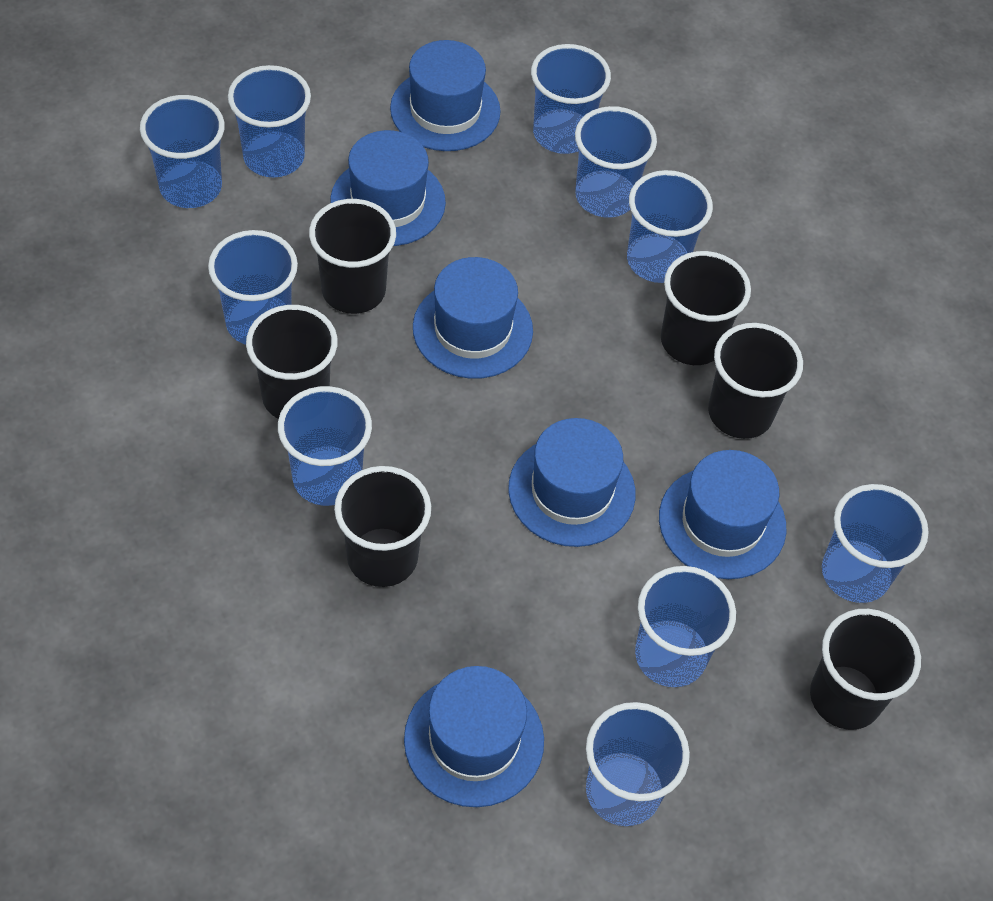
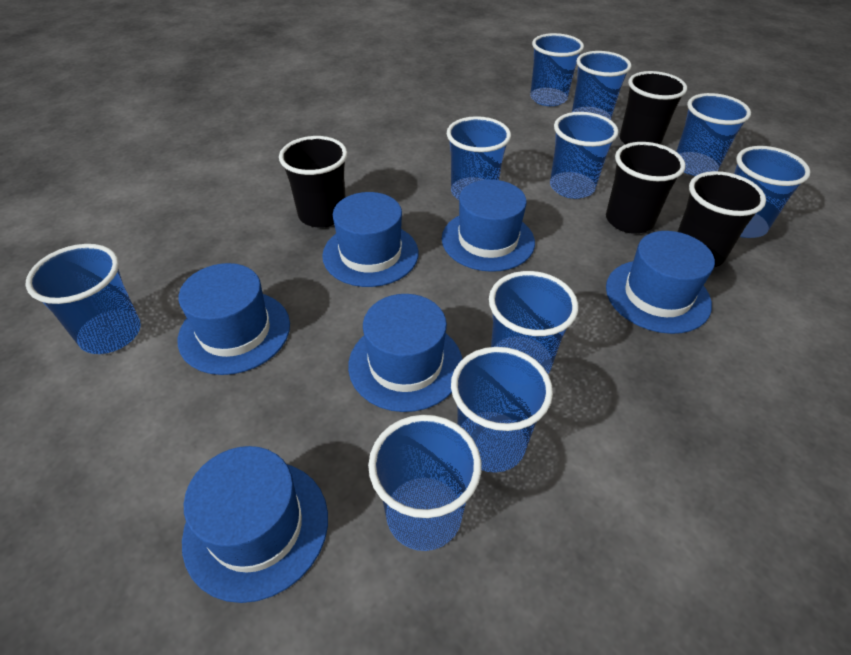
black cup: [246,305,338,419] [309,199,396,314] [334,466,431,587] [661,251,751,365] [708,323,803,439] [810,609,921,730] = 6 -> [279,136,347,228] [606,142,686,234] [619,71,687,145] [677,171,766,267] = 4

